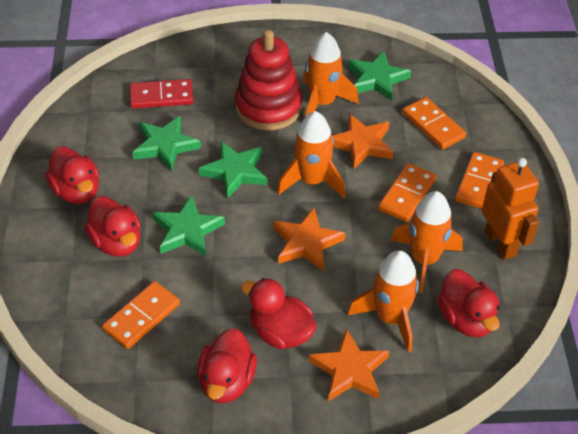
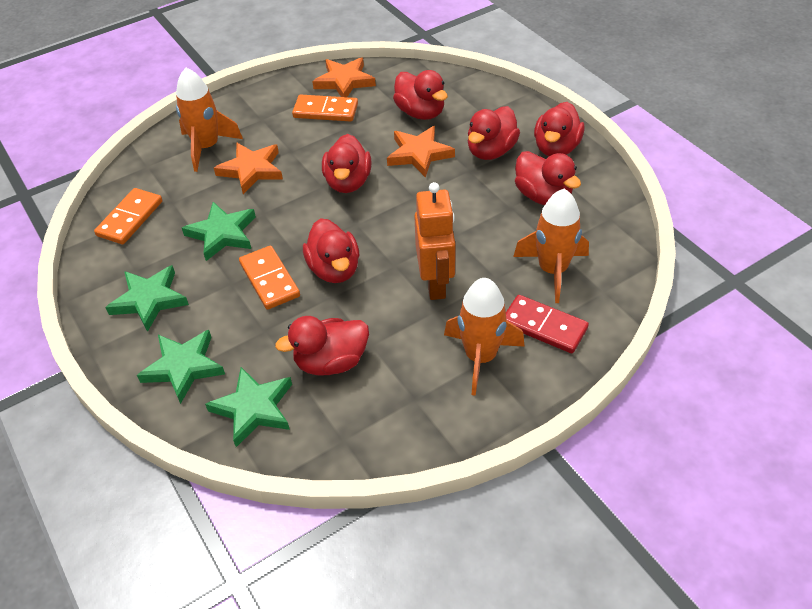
orange domino: [102,281,180,349] [378,163,436,222] [403,97,466,150] [455,152,504,209] = 4 -> [94,188,162,244] [239,246,300,310] [292,94,358,122] = 3
orange rocket: [277,111,346,198] [302,32,359,117] [348,250,419,352] [391,191,463,293] = 4 -> [176,68,243,172] [444,278,525,396] [513,189,589,303] = 3
red duck: [45,146,99,204] [84,196,141,257] [197,328,257,403] [241,278,317,349] [437,269,500,338] = 5 -> [275,316,369,375] [303,218,359,283] [322,134,371,193] [393,70,448,120] [468,106,520,160] [515,151,581,205] [534,102,585,156] = 7
red stacking toy: [235,30,302,130] = 1 -> none = 0

